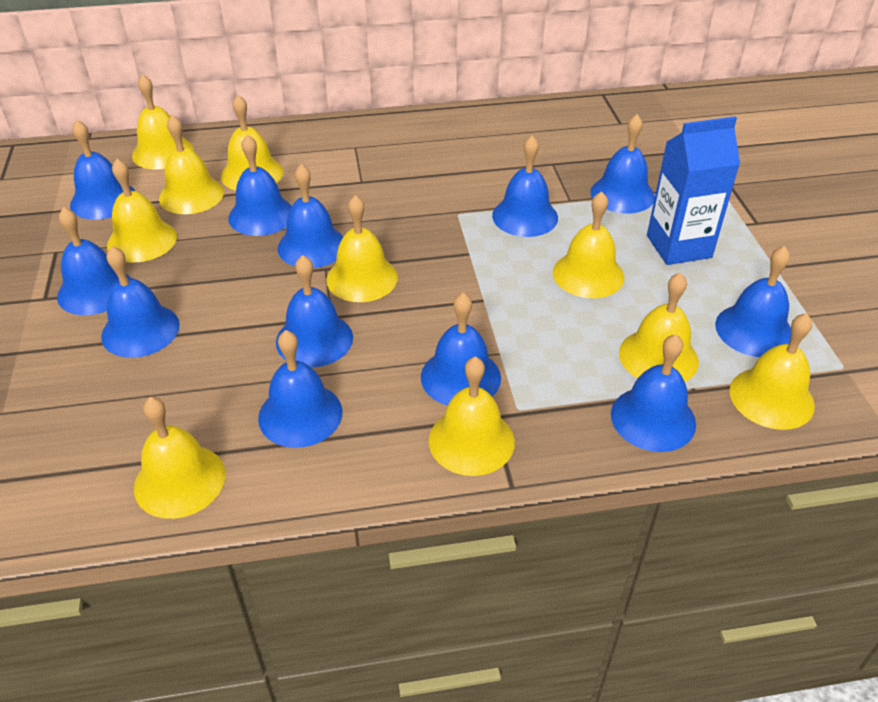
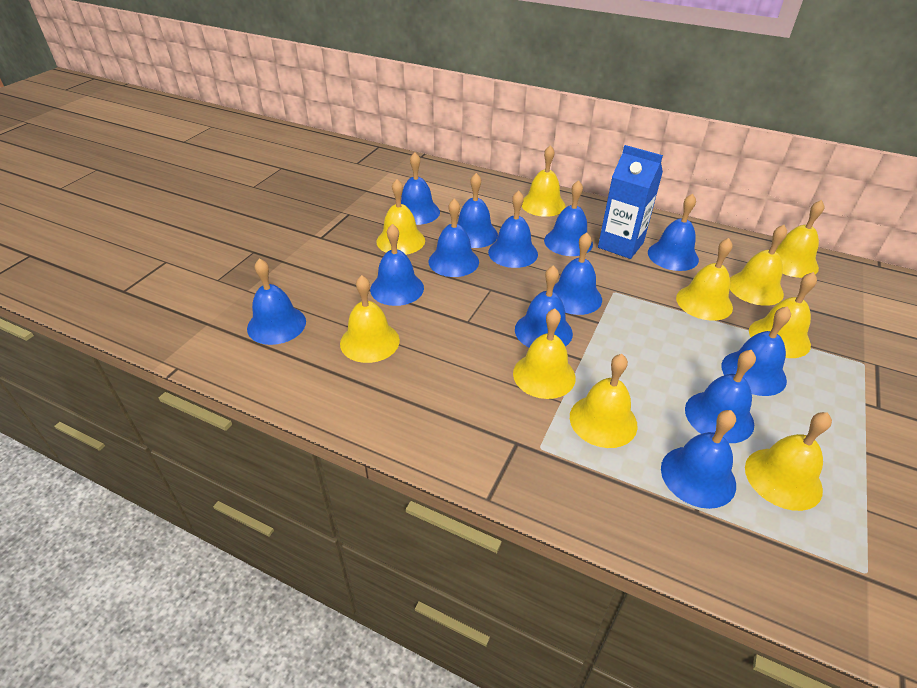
blue bell: [57,207,130,315] [70,120,135,220] [101,246,180,358] [228,134,292,236] [258,330,342,448] [276,255,353,367] [277,164,343,268] [421,293,501,406] [492,135,558,237] [590,114,655,213] [611,334,696,452] [715,246,791,357] = 12 -> [247,259,306,345] [370,224,424,306] [401,152,440,225] [429,198,479,277] [457,173,498,248] [488,190,538,268] [515,265,573,347] [544,180,593,256] [553,233,602,315] [648,193,699,271] [661,410,736,509] [685,350,756,443] [721,306,791,396] = 13

